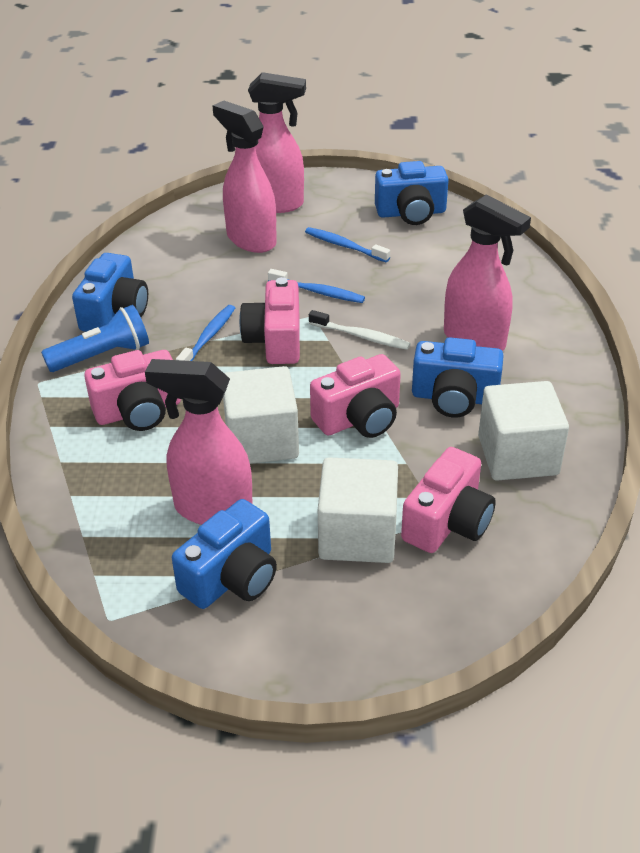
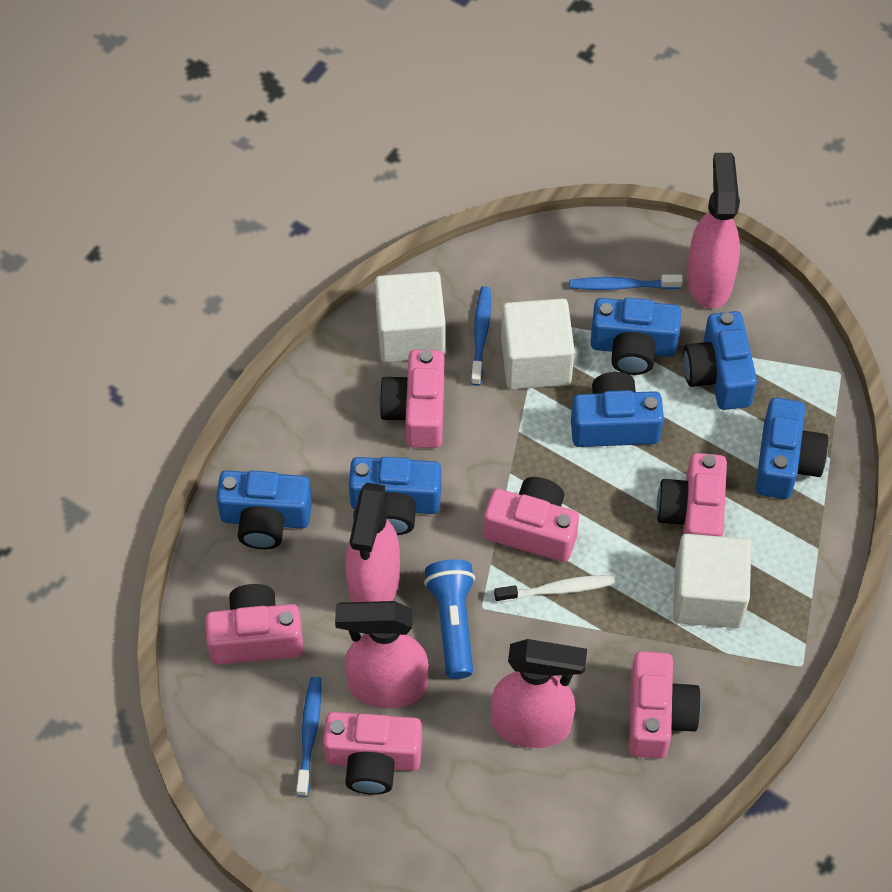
blue camera: [72,253,148,332] [172,499,277,609] [375,161,449,225] [412,337,504,418] = 4 -> [216,470,312,549] [349,457,441,535] [571,372,664,447] [590,298,681,375] [683,311,757,410] [756,398,828,499] = 6
pink camera: [84,350,181,431] [239,277,300,364] [310,354,401,438] [401,447,496,553] = 4 -> [205,584,303,665] [323,712,422,795] [379,350,444,448] [483,477,579,562] [629,651,701,758] [656,453,727,537] = 6

